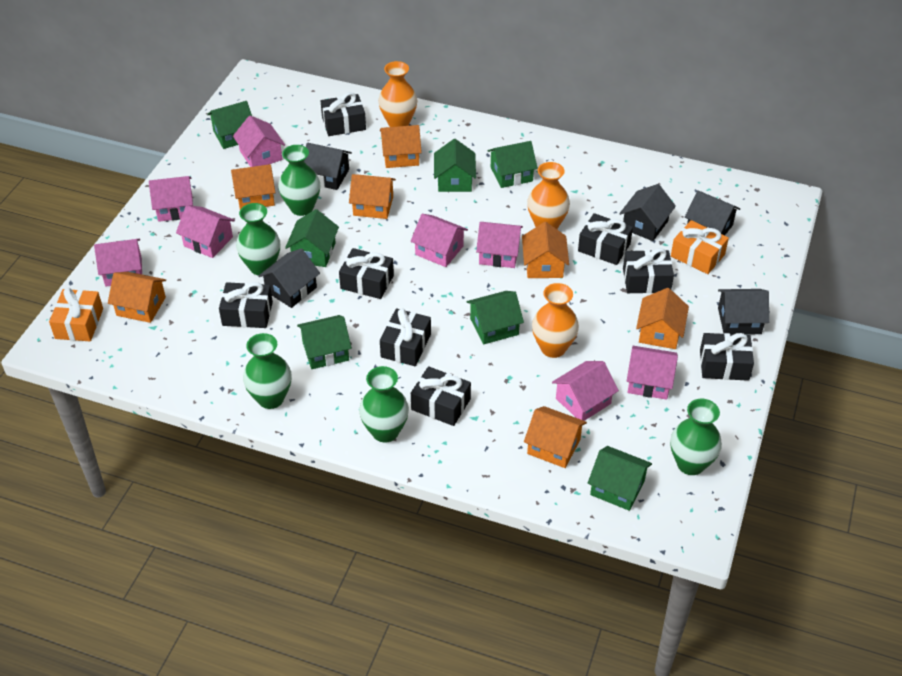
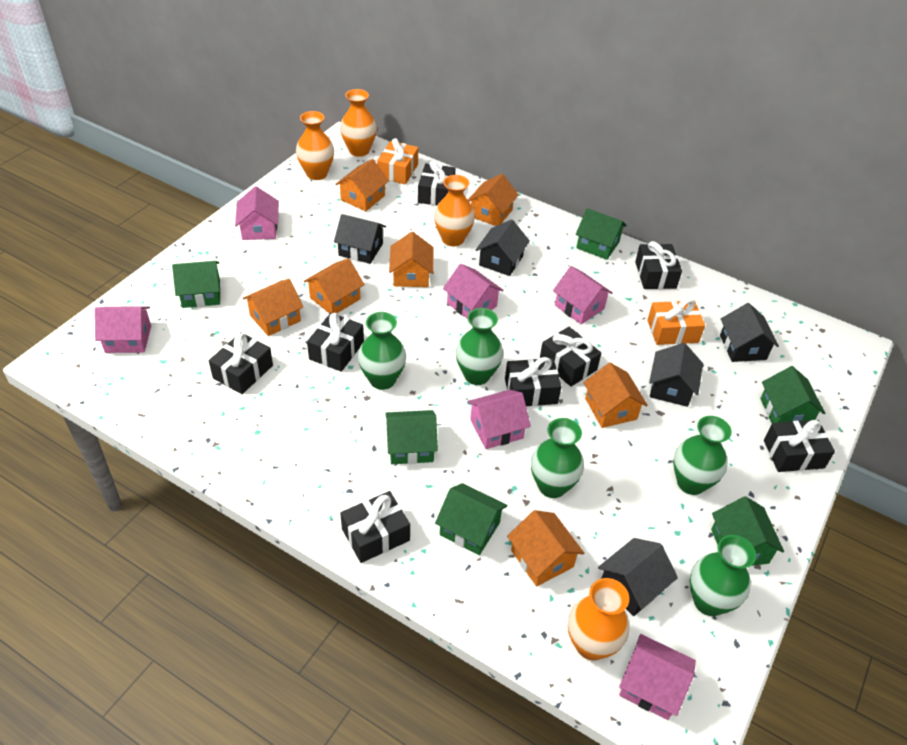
green house: [207,101,252,149] [285,209,339,267] [297,315,352,369] [434,139,476,192] [467,291,524,344] [488,141,538,188] [588,446,652,511] = 7 -> [172,261,220,308] [385,410,438,464] [435,483,507,555] [576,208,627,260] [711,496,784,566] [760,366,825,423] = 6
orange vase: [378,61,417,127] [527,162,570,229] [532,283,579,358] = 3 -> [296,111,334,180] [340,89,377,157] [434,175,475,246] [568,578,629,660] = 4
pink house: [94,239,142,287] [149,176,193,222] [176,205,235,258] [233,115,285,167] [411,214,468,267] [476,222,523,268] [552,361,619,421] [627,346,678,400] = 8 -> [95,306,151,353] [235,186,279,240] [443,264,504,318] [467,390,531,449] [553,266,613,325] [619,634,696,720] = 6

